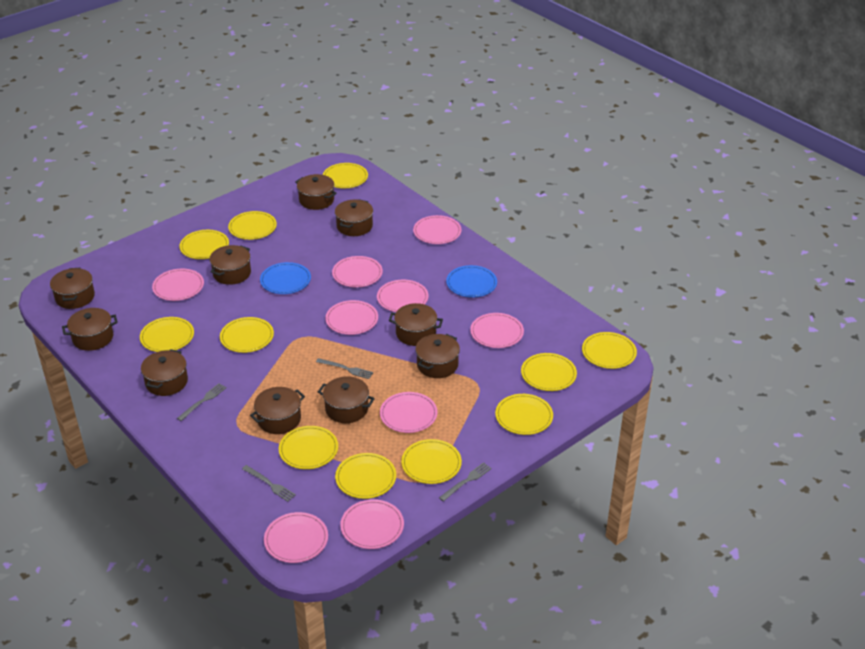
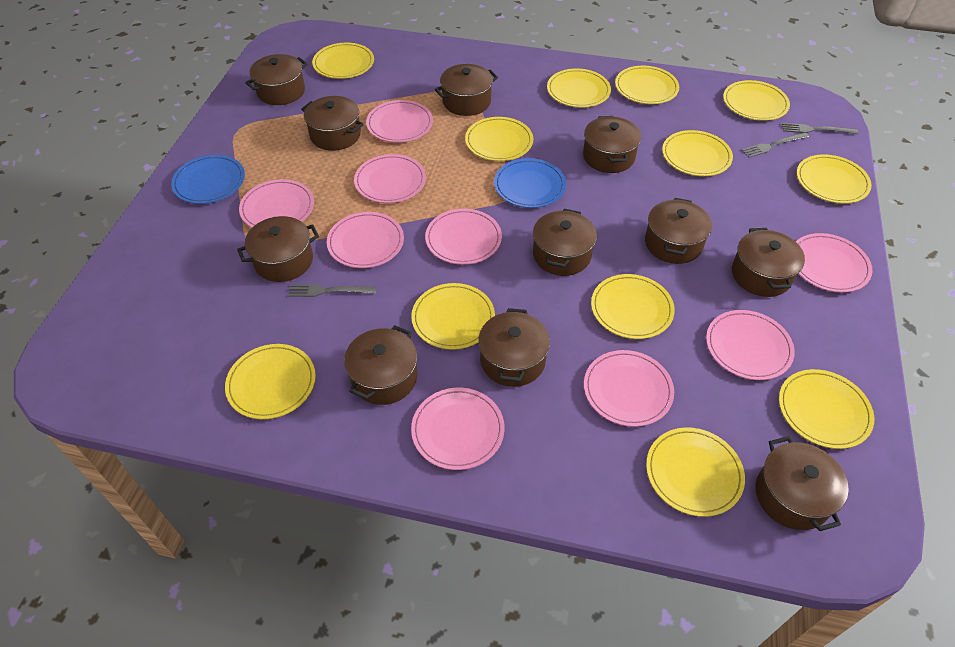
brown pot: [50,268,95,309] [62,308,118,351] [141,349,188,396] [210,245,251,285] [250,387,305,434] [295,174,337,210] [318,376,375,423] [335,199,373,236] [389,303,443,346] [415,334,460,378] = 10 -> [237,216,319,282] [245,54,307,105] [301,96,364,151] [344,325,417,405] [435,64,498,116] [478,308,550,387] [533,209,597,276] [583,116,641,173] [645,198,712,264] [732,228,805,297] [756,436,849,531] = 11
grey fork: [177,383,227,421] [242,465,296,502] [316,358,373,379] [439,462,492,501] = 4 -> [288,284,377,297] [742,132,809,158] [782,123,858,134] = 3
yellow plate: [140,317,194,352] [179,230,229,259] [220,317,274,353] [228,211,277,240] [279,426,338,469] [323,163,368,188] [335,453,396,499] [401,439,462,484] [495,394,553,435] [521,353,577,391] [582,332,637,369] = 11 -> [225,344,316,419] [312,43,374,79] [411,283,495,350] [465,117,533,161] [547,69,611,108] [591,274,675,339] [615,66,679,104] [646,427,745,517] [662,130,733,176] [723,80,790,121] [779,369,874,449] [797,154,872,204] = 12

